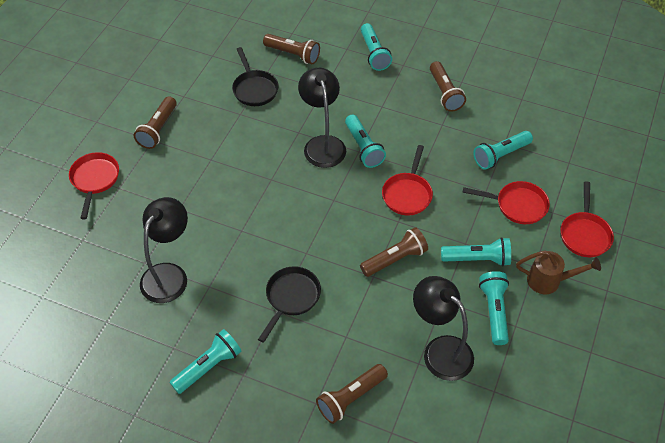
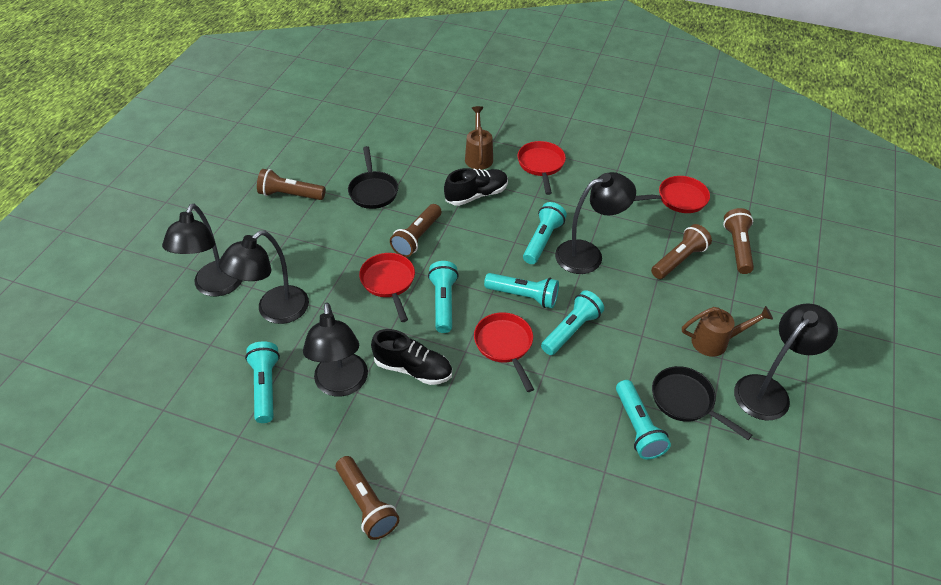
black lamp: [140,197,188,303] [298,68,346,168] [413,276,474,381] = 3 -> [162,204,242,296] [218,230,309,324] [303,302,368,396] [555,172,636,274] [734,303,838,420] = 5
black shoe: none = 0 -> [371,329,452,385] [444,168,508,206] = 2
brown watering can: [516,251,601,294] = 1 -> [465,106,493,170] [682,306,773,357] = 2

